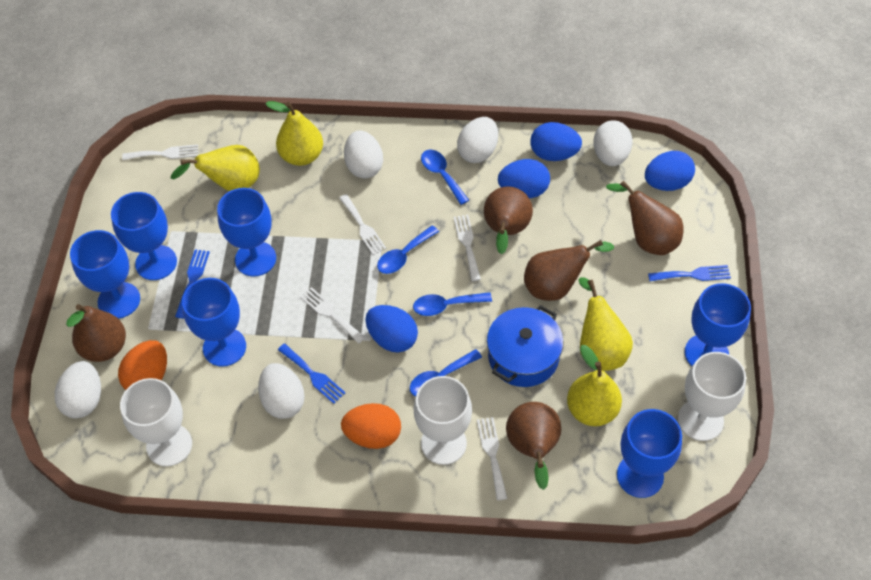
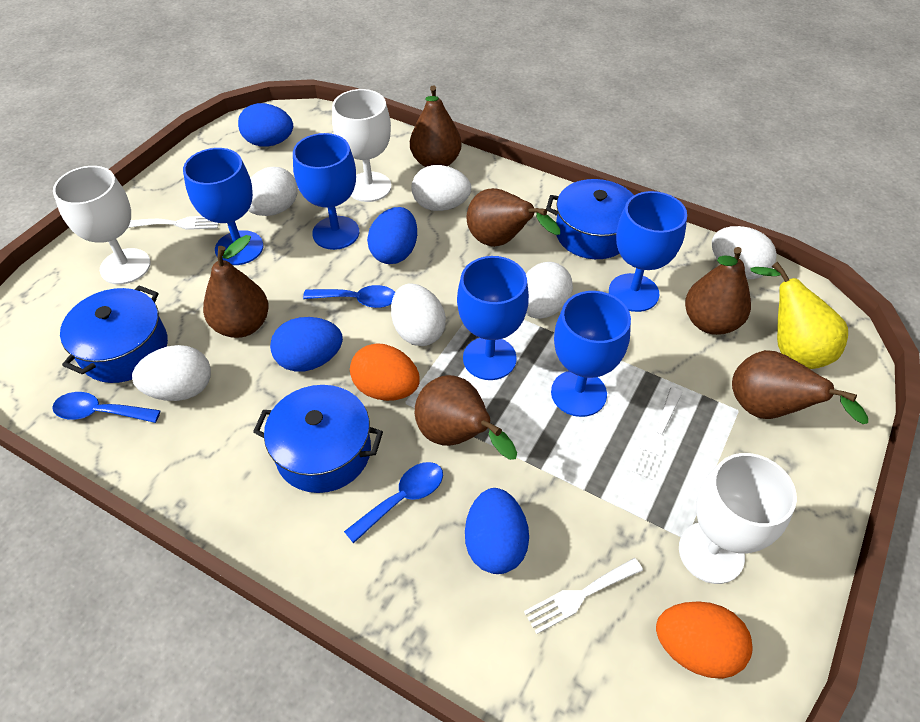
blue fork: [175,249,210,318] [278,344,346,404] [648,265,731,281] = 3 -> none = 0
blue goblet: [70,230,140,319] [111,192,177,280] [182,278,246,367] [217,188,276,276] [617,409,682,498] [685,283,751,366] = 6 -> [183,148,264,265] [293,133,359,250] [457,256,529,380] [551,291,631,417] [609,191,687,312] = 5
blue pot: [487,305,564,387] = 1 -> [60,285,168,383] [253,385,383,493] [546,179,634,259] = 3
blue spoon: [377,225,439,274] [410,349,482,396] [413,292,492,316] [421,150,469,205] = 4 -> [52,392,161,423] [303,285,395,308] [344,462,443,544] = 3
brown pear: [66,304,126,362] [484,186,533,255] [506,402,561,490] [524,240,614,301] [606,181,684,255] = 5 -> [203,235,269,338] [410,85,462,167] [415,375,517,460] [467,188,560,247] [685,247,751,335] [732,350,868,424] = 6
white egg: [55,361,101,418] [258,363,305,419] [344,130,383,178] [457,117,498,163] [593,120,632,166] = 5 -> [132,345,211,401] [248,167,298,216] [391,284,446,346] [411,165,471,211] [526,262,573,319] [712,226,777,279] = 6
white fork: [122,144,198,160] [300,287,365,344] [339,194,386,255] [453,215,481,281] [477,417,507,500] = 5 -> [128,216,219,230] [524,558,643,634] [631,387,683,480] = 3
yellow pear: [171,145,260,191] [265,101,323,166] [567,345,622,426] [579,277,633,371] = 4 -> [751,262,848,369] = 1

